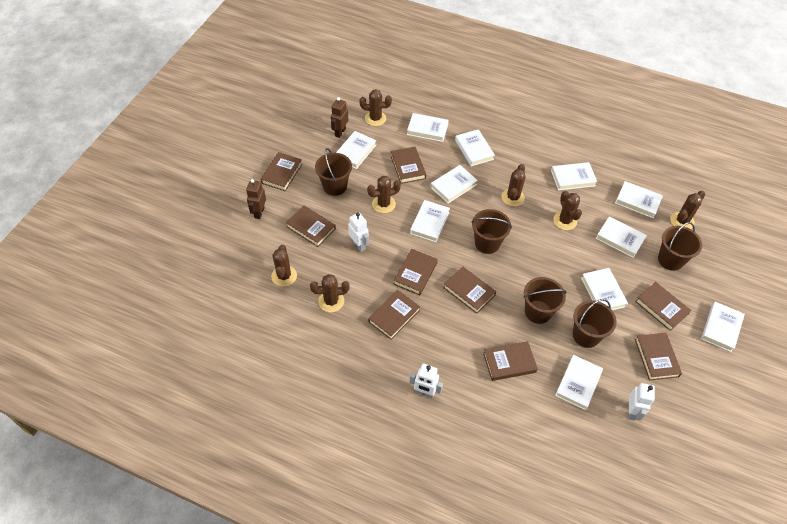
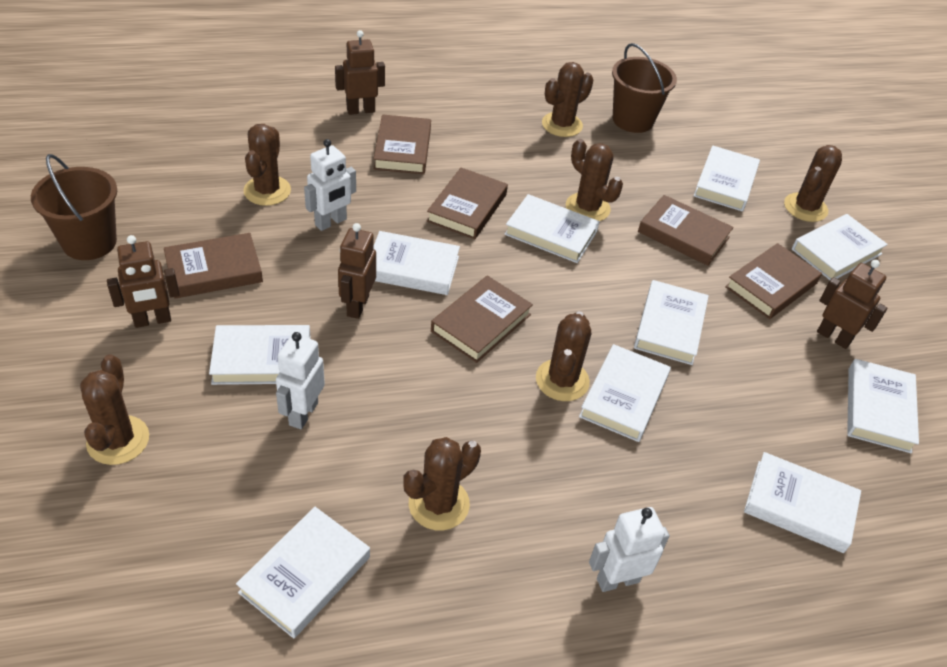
brown book: [261,152,302,191] [286,206,336,247] [368,290,420,340] [391,147,426,184] [393,249,438,295] [444,267,496,314] [483,341,538,381] [635,282,691,331] [635,333,682,381] = 9 -> [164,233,263,298] [374,114,431,174] [427,168,508,239] [431,276,533,363] [638,195,734,266] [725,243,822,319] = 6
brown bucket: [315,148,352,196] [471,209,512,254] [523,277,567,324] [573,299,617,348] [658,222,702,271] = 5 -> [31,154,117,260] [612,43,677,133] = 2
brown robot: [246,179,266,219] [331,97,348,138] = 2 -> [107,235,180,328] [335,30,385,115] [338,223,376,319] [817,260,888,349] = 4
white book: [336,131,376,169] [407,113,449,142] [410,200,450,242] [430,165,478,203] [455,129,495,166] [551,162,597,190] [555,355,603,410] [581,268,628,310] [596,216,647,258] [615,181,663,218] [701,302,745,352] = 11 -> [209,325,310,385] [236,507,370,638] [374,231,460,295] [504,194,600,263] [579,344,671,442] [634,280,709,365] [694,145,760,211] [744,452,861,553] [792,214,888,280] [847,359,919,453] = 10

